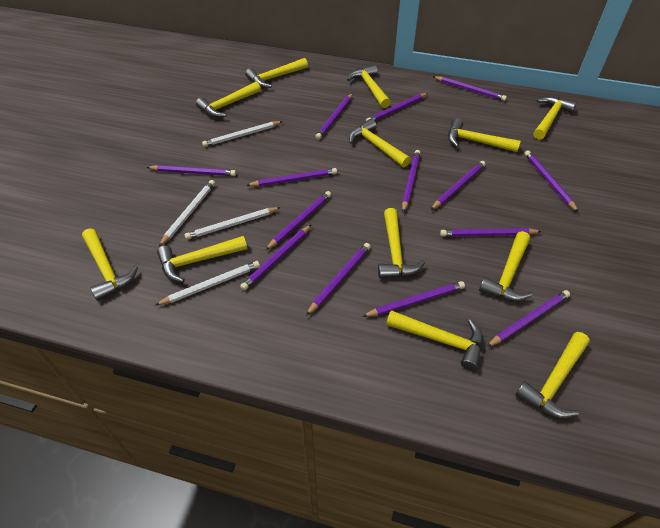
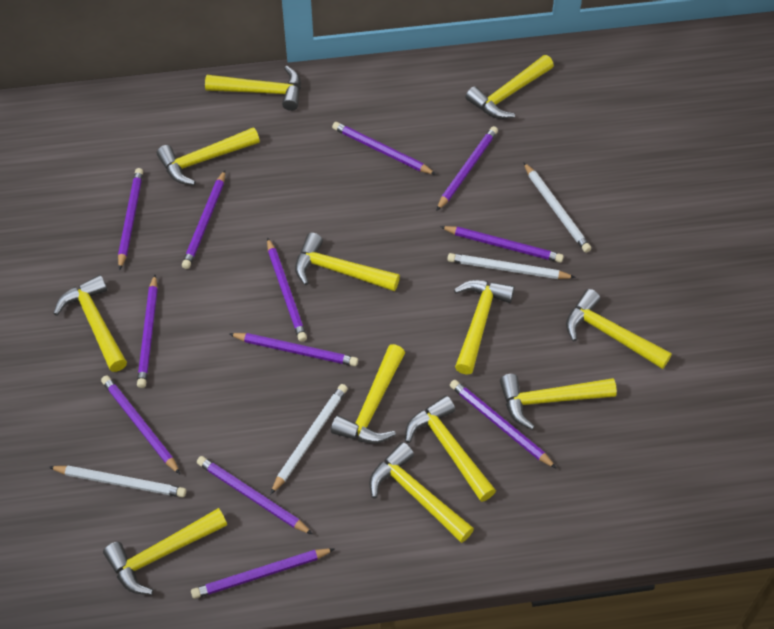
purple pencil: [147,165,236,176] [240,224,312,291] [246,168,337,186] [266,191,331,250] [306,243,371,316] [315,93,353,139] [362,281,465,317] [366,93,428,121] [402,150,421,212] [431,161,486,210] [433,76,507,101] [440,228,542,237] [486,290,570,347] [524,150,579,212] = 14 -> [101,375,180,474] [118,168,143,270] [137,275,158,388] [182,170,225,269] [191,548,335,599] [197,456,312,534] [230,333,358,366] [267,237,307,342] [332,122,436,175] [436,126,498,211] [440,226,564,263] [450,380,557,469] = 12

